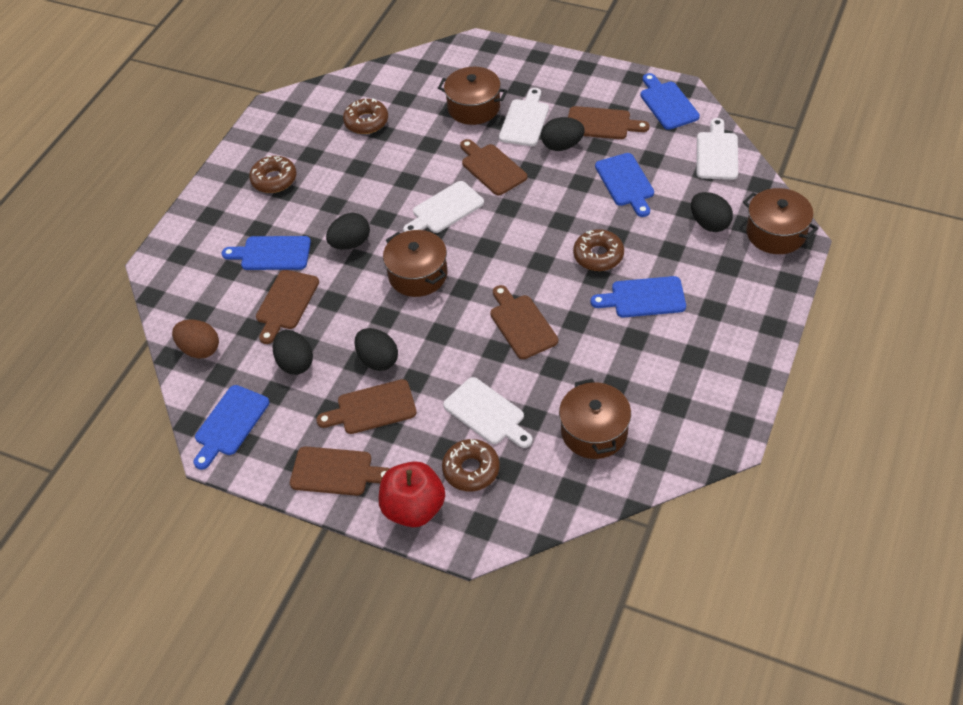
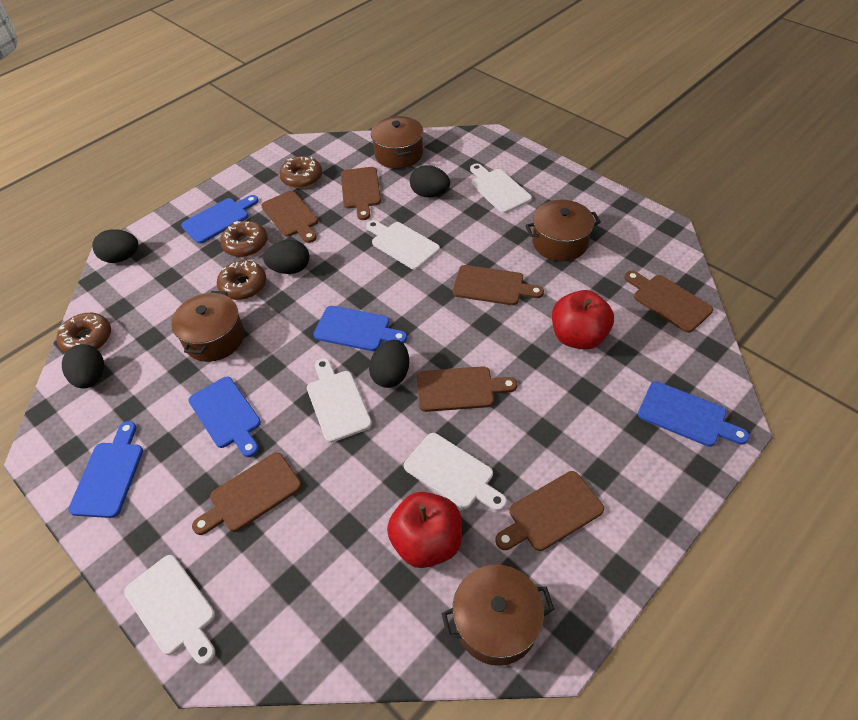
brown cutting board: [256,270,319,344] [290,446,390,496] [316,379,417,434] [460,139,527,195] [490,285,558,359] [568,106,650,139] = 6 -> [192,452,302,535] [261,191,318,243] [341,167,381,220] [417,366,517,412] [453,265,544,305] [495,471,604,551] [625,271,713,333] = 7
brown egg: [172,319,219,359] = 1 -> none = 0
red apple: [379,461,445,527] = 1 -> [387,492,462,568] [552,290,614,350] = 2
white cutting board: [403,181,484,233] [443,377,533,448] [499,88,549,146] [696,118,738,180] = 4 -> [124,555,215,665] [307,358,372,443] [366,220,440,270] [404,433,507,511] [470,164,532,213] = 5

